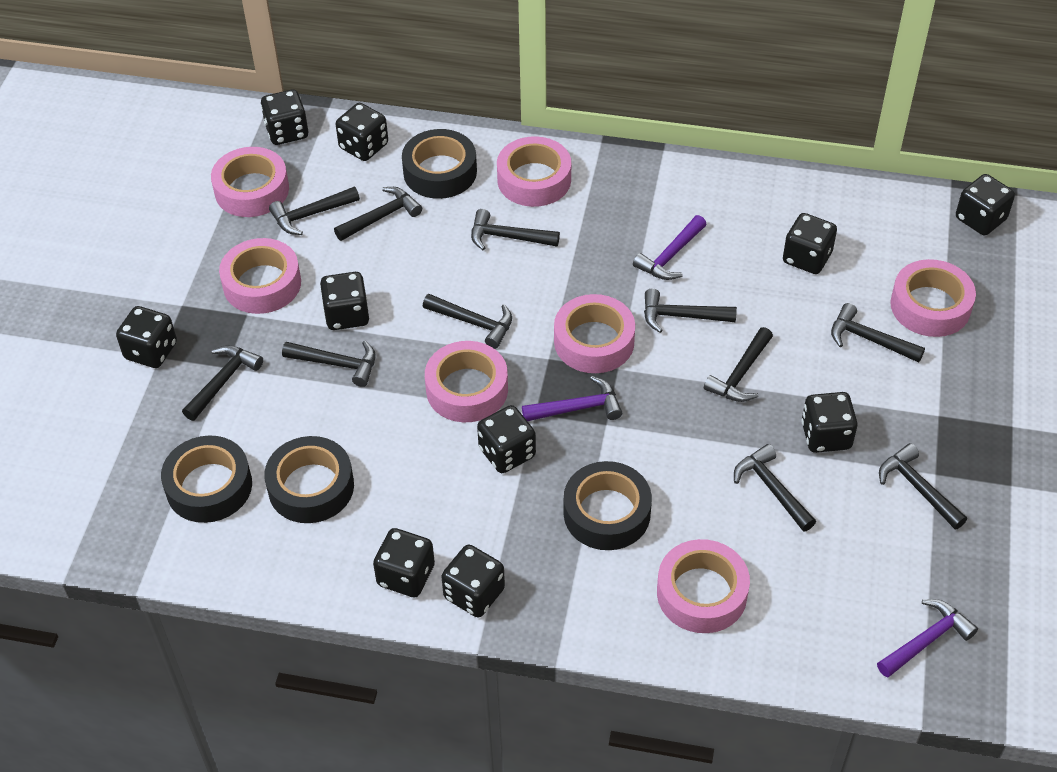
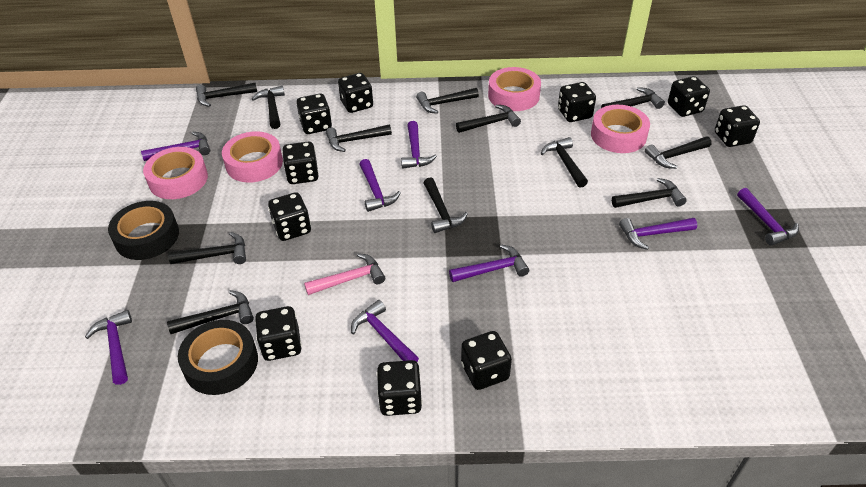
black hammer: [182,345,263,421] [269,187,360,235] [282,341,376,387] [334,187,422,241] [423,294,512,349] [471,209,560,250] [644,289,737,333] [704,327,773,402] [734,444,816,531] [831,303,925,363] [879,443,967,529] = 11 -> [167,290,254,334] [168,232,246,264] [196,83,257,107] [252,86,285,129] [326,124,392,152] [416,88,479,114] [424,177,468,233] [456,105,521,133] [541,137,588,188] [601,87,665,109] [612,178,687,208] [645,136,712,169] = 12
black tape: [161,436,252,523] [264,436,354,523] [402,129,477,199] [563,461,652,550] = 4 -> [108,201,179,260] [178,320,258,395] = 2
pink hammer: none = 0 -> [304,253,385,295] = 1
pink tape: [211,147,289,217] [219,238,301,314] [425,341,508,422] [497,136,571,207] [554,294,635,373] [657,539,750,633] [890,259,976,337] = 7 -> [143,147,208,199] [222,131,283,183] [488,67,541,111] [591,105,650,153] = 4
purple hammer: [522,376,622,421] [633,215,707,280] [877,599,978,678] = 3 -> [85,310,132,385] [141,132,210,161] [351,300,419,362] [359,159,401,212] [401,121,437,169] [449,244,529,282] [619,218,697,250] [737,188,799,246] = 8

